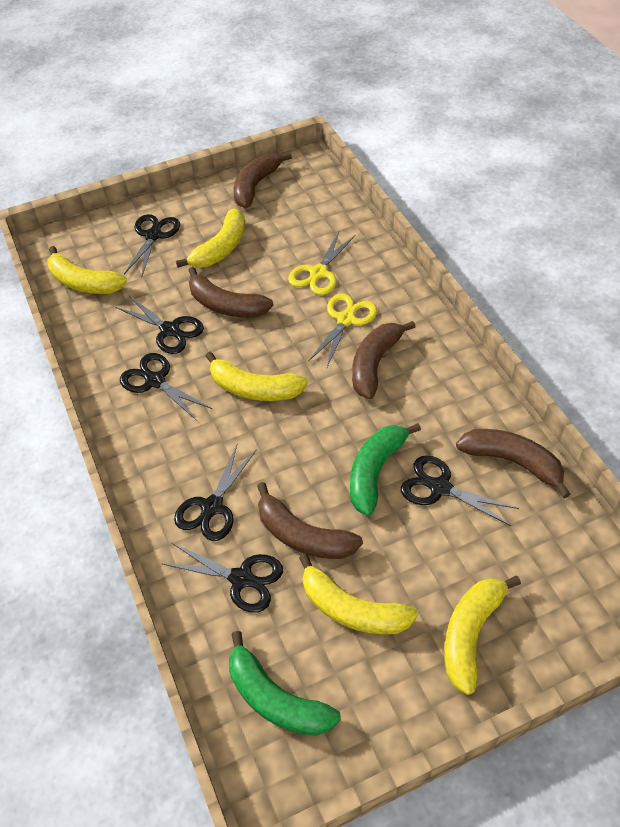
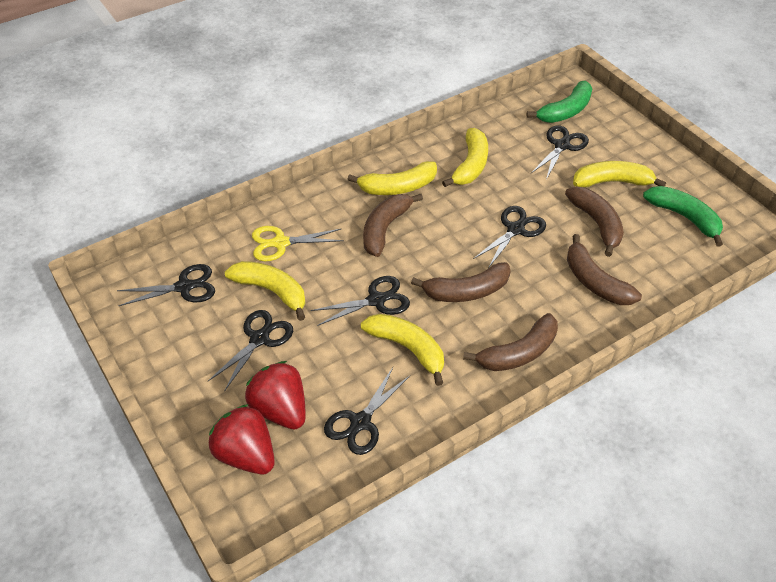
red strawberry: none = 0 -> [209,404,275,474] [245,361,306,430] = 2
yellow scissors: [288,232,355,295] [308,294,377,367] = 2 -> [252,226,344,261] = 1

